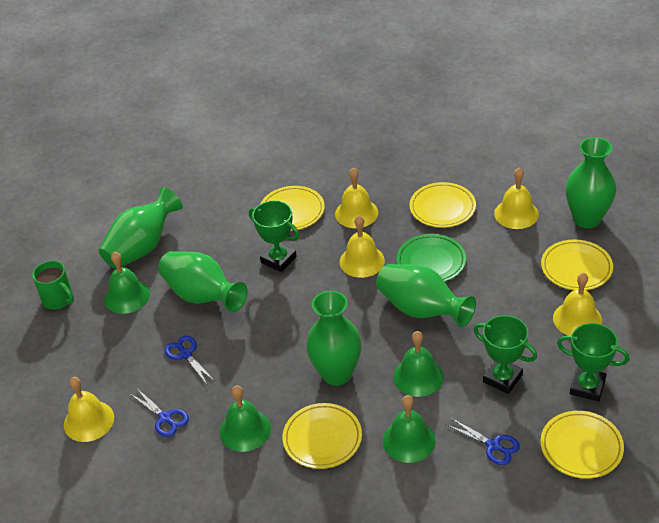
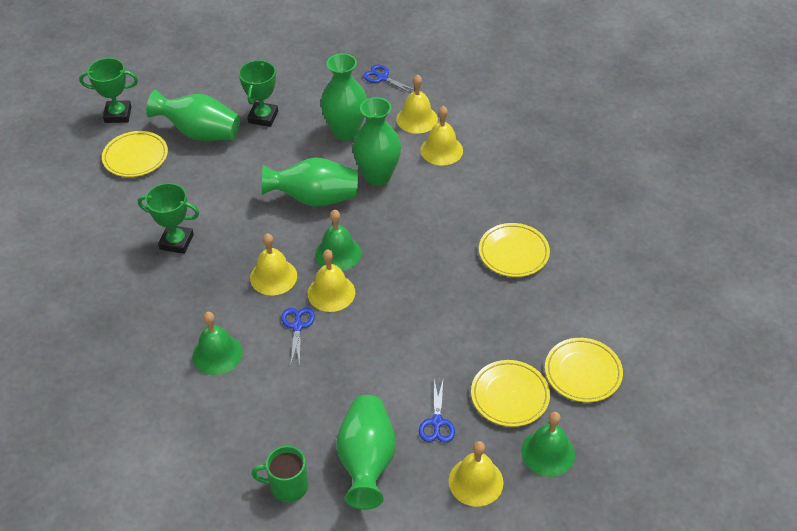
green bell: [104,252,150,314] [220,385,271,452] [383,395,436,463] [393,331,444,397] = 4 -> [192,312,243,375] [315,210,361,271] [521,412,575,477] = 3
green plate: [396,234,466,282] = 1 -> none = 0
yellow plate: [261,186,325,231] [283,403,362,469] [409,182,476,228] [541,240,613,290] [541,411,624,479] = 5 -> [102,131,168,177] [471,360,550,427] [479,223,550,277] [545,338,623,402] = 4

